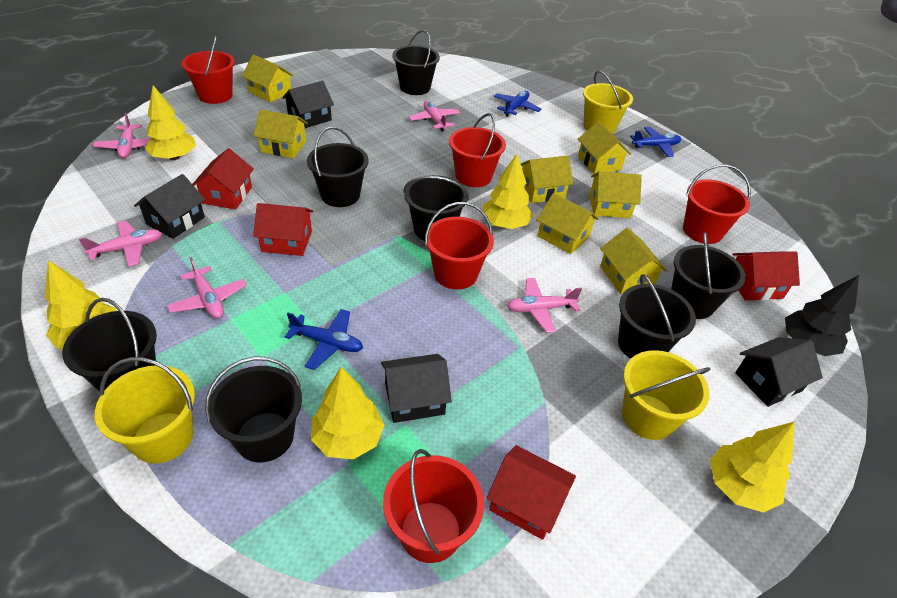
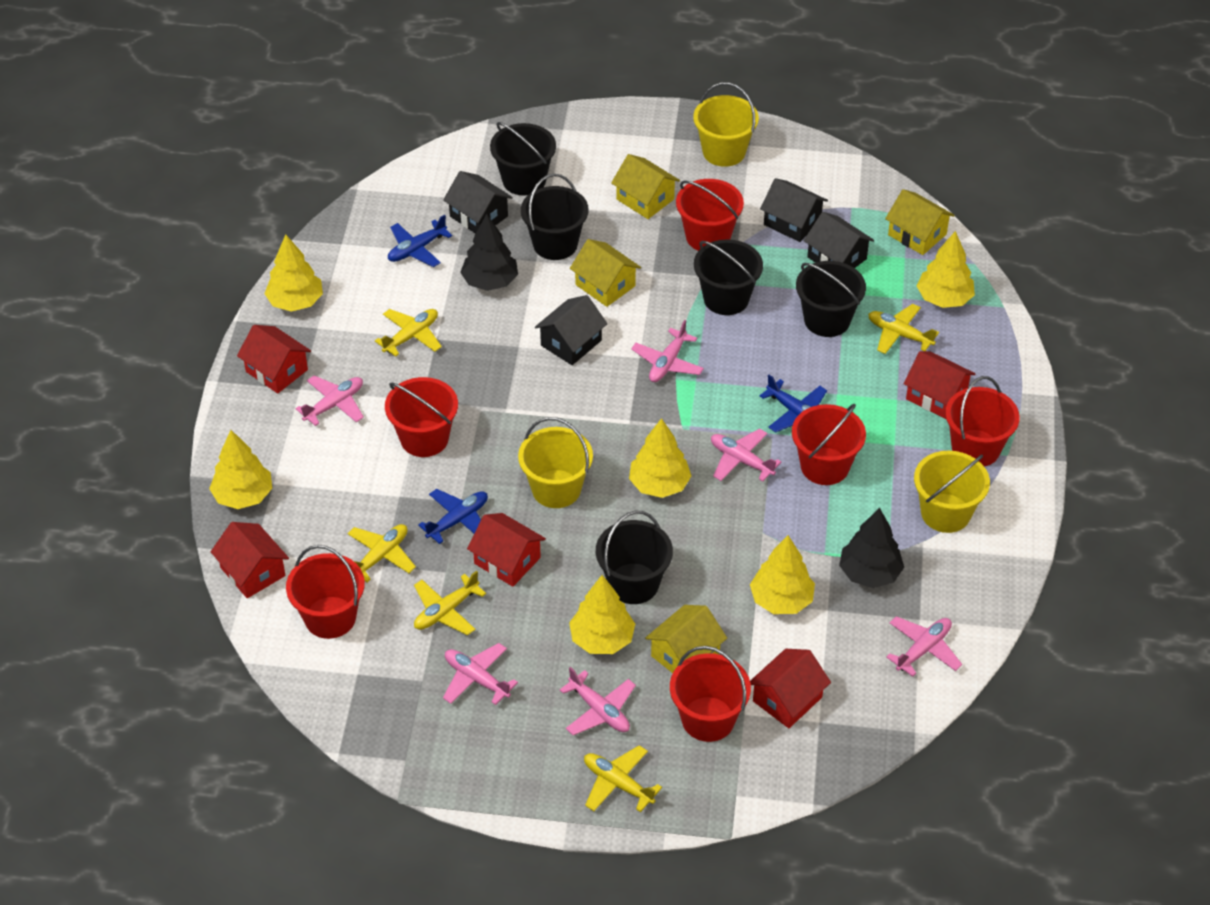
black bucket: [62,298,157,392] [205,356,302,462] [307,127,369,207] [392,30,440,95] [403,175,469,241] [618,274,696,359] [671,232,746,319] = 7 -> [490,122,556,196] [521,174,589,260] [596,510,673,604] [694,239,763,315] [796,261,866,337] = 5
black tree: [785,275,859,356] = 1 -> [460,214,518,291] [839,508,904,588] = 2
pink plane: [79,221,162,267] [93,113,151,158] [167,257,247,319] [408,101,460,131] [507,278,582,333] = 5 -> [296,375,364,426] [443,643,518,705] [560,667,636,735] [631,320,704,382] [711,429,781,481] [886,616,962,677] = 6
red bucket: [182,35,235,104] [383,449,484,563] [425,202,494,290] [449,113,506,187] [683,164,751,244] = 5 -> [286,545,365,639] [385,377,458,457] [670,646,751,742] [676,179,744,251] [792,404,866,485] [945,376,1020,466] = 6
red house: [192,148,254,209] [253,203,313,256] [486,445,576,540] [732,251,800,301] = 4 -> [211,522,289,598] [237,325,311,393] [467,513,546,587] [750,649,831,728] [903,351,976,419] = 5
yellow house: [242,54,294,103] [254,109,308,158] [521,155,573,203] [537,193,599,254] [578,121,631,174] [589,172,642,218] [600,228,667,294] = 7 -> [570,239,641,307] [611,154,680,219] [645,605,727,673] [885,189,955,255] = 4
yellow plane: none = 0 -> [347,524,416,582] [375,309,442,357] [414,571,486,635] [584,745,662,812] [868,304,939,354] = 5
yellow tree: [45,260,117,349] [145,85,196,160] [311,367,384,459] [482,154,533,229] [710,421,795,513] = 5 -> [209,430,272,509] [264,234,323,312] [569,575,635,654] [629,418,691,498] [750,535,815,614] [917,231,975,308] = 6

